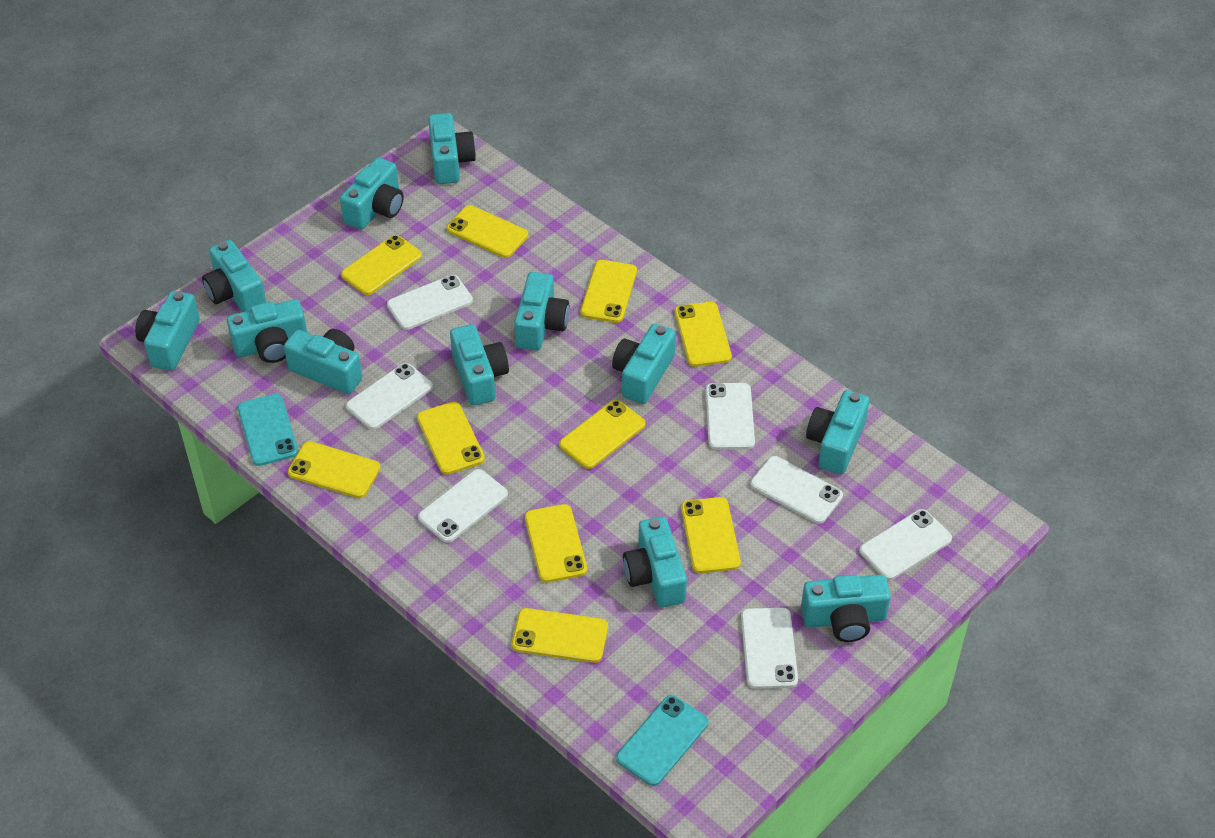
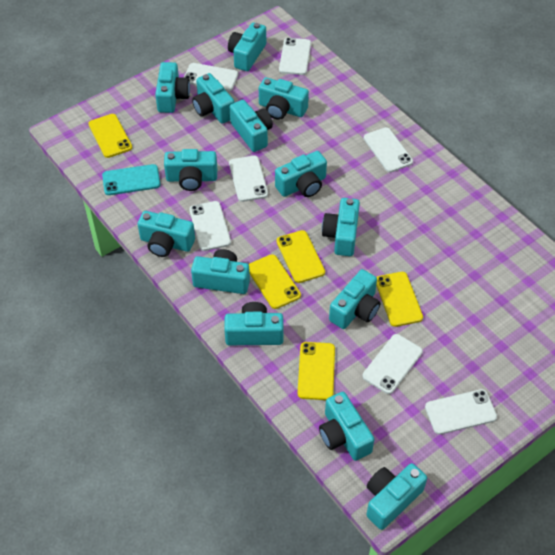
turquoise camera: [135,291,200,371] [202,240,266,312] [227,299,307,363] [284,329,362,394] [340,157,404,230] [428,113,476,184] [450,324,509,406] [514,272,569,351] [612,324,676,404] [623,517,687,608] [801,575,891,642] [806,390,869,474] = 12 -> [138,211,195,257] [155,62,190,113] [164,149,217,191] [191,249,250,294] [192,73,235,124] [224,302,284,345] [228,22,266,71] [230,100,273,152] [259,77,309,120] [275,151,327,197] [319,392,375,461] [322,198,360,256] [329,269,380,329] [366,463,427,530] = 14
turquoise phone: [237,394,298,466] [616,695,708,786] = 2 -> [102,164,161,195] = 1
yellow phone: [288,441,381,498] [341,235,422,295] [417,402,485,475] [447,205,528,258] [512,608,608,663] [525,504,587,583] [559,400,645,469] [580,260,637,323] [675,302,732,367] [681,497,741,573] = 10 -> [88,114,132,158] [249,254,301,309] [276,230,325,283] [298,342,335,400] [376,272,423,327] = 5

